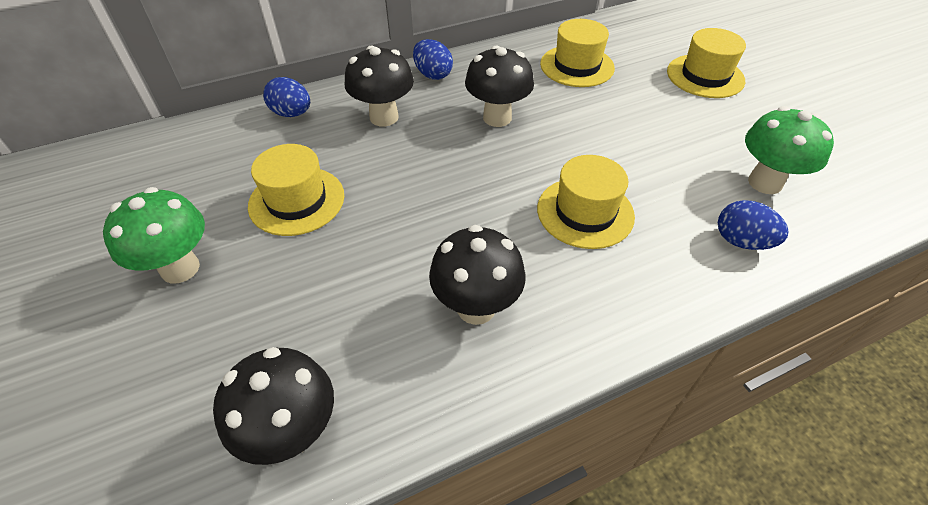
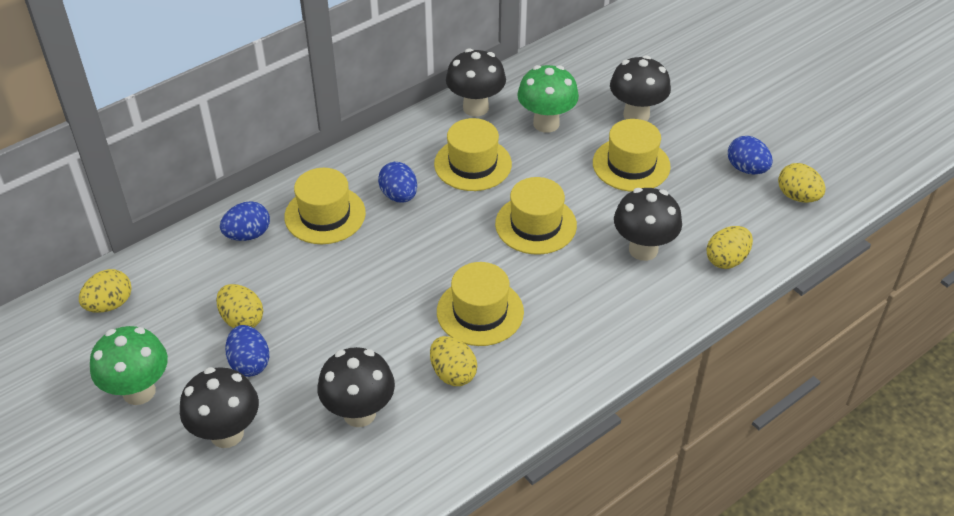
black mushroom: [213,347,334,465] [345,46,414,127] [429,225,526,325] [465,45,534,127] = 4 -> [180,367,259,448] [317,347,395,427] [446,49,506,117] [610,55,671,121] [614,188,682,261] = 5
blue egg: [263,77,310,117] [413,39,453,80] [718,200,789,250] = 3 -> [220,201,270,241] [225,325,269,377] [378,162,417,203] [728,136,773,174] = 4
yellow egg: none = 0 -> [79,269,131,313] [216,284,263,328] [430,336,477,386] [707,226,753,269] [778,163,825,203] = 5
yellow hat: [248,144,344,236] [537,155,635,249] [540,19,615,87] [667,28,746,98] = 4 -> [284,168,366,244] [434,118,512,191] [437,262,524,346] [495,177,577,255] [593,119,671,192] = 5

